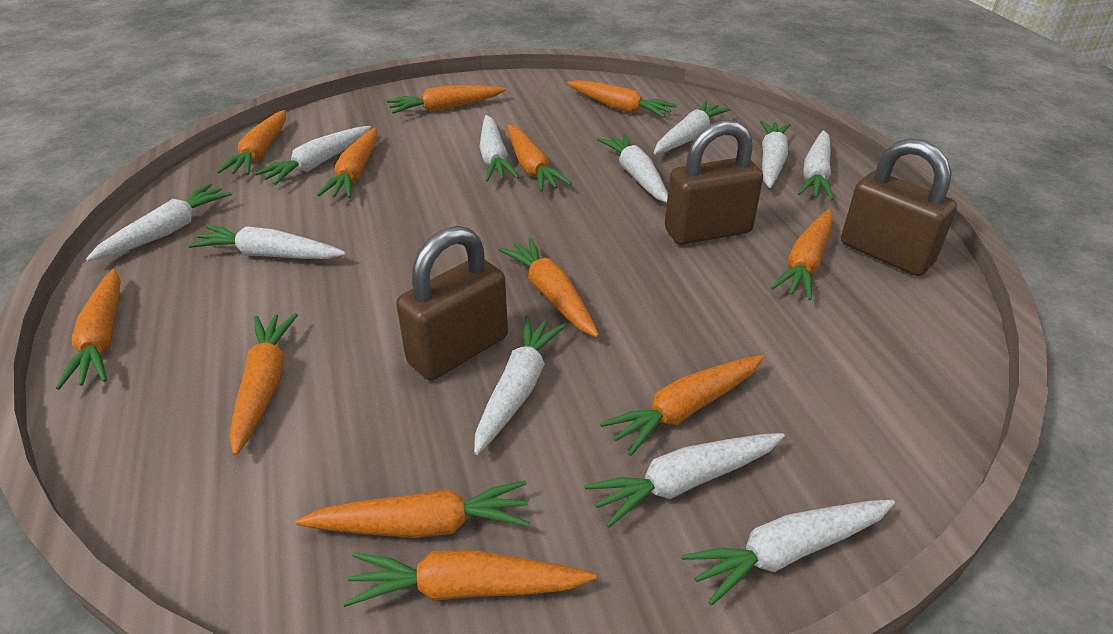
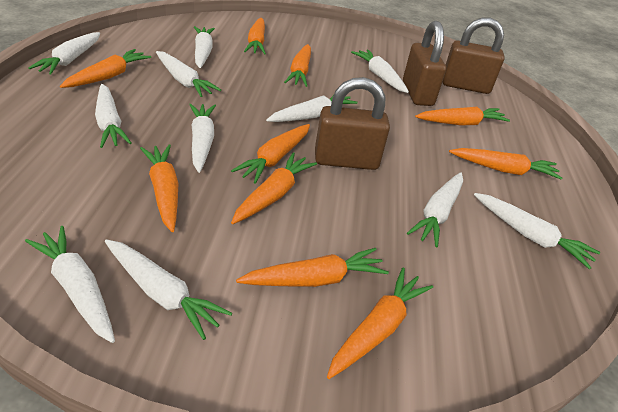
orange carrot: [56,269,120,390] [217,110,286,175] [229,313,298,456] [296,481,530,538] [317,128,378,198] [343,550,596,607] [387,85,506,114] [498,238,599,337] [507,125,572,192] [567,80,677,118] [600,355,764,456] [771,209,833,300] = 12 -> [60,49,151,88] [140,144,179,232] [231,124,310,184] [231,152,317,224] [236,248,389,287] [244,18,266,54] [284,44,311,87] [327,268,433,379] [415,107,510,125] [449,148,562,179] = 10

